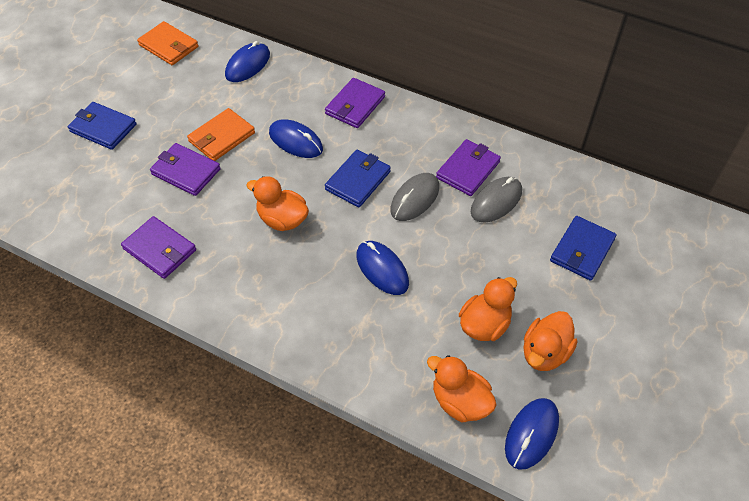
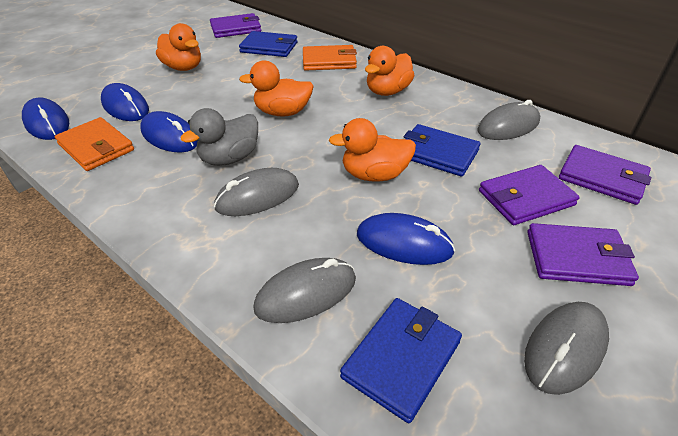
grey duck: none = 0 -> [181,108,258,166] = 1
grey mouse: [390,173,439,221] [471,177,522,223] = 2 -> [214,168,299,216] [253,258,356,323] [477,100,540,140] [524,302,609,395] = 4

